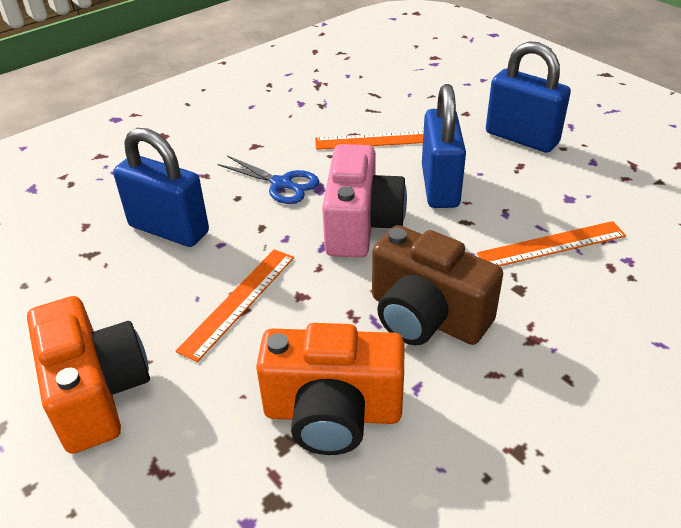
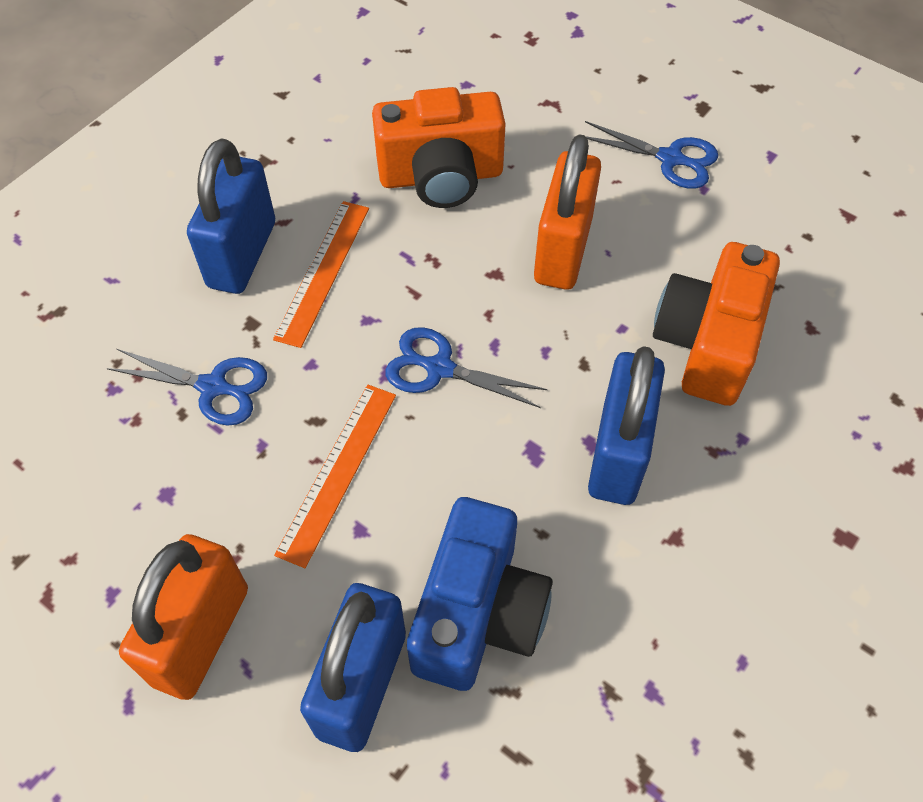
blue camera: none = 0 -> [407,497,553,691] = 1
blue scissors: [217,156,320,204] = 1 -> [107,349,267,426] [385,327,548,408] [585,121,718,189] = 3
brown camera: [372,225,503,345] = 1 -> none = 0
orange padlock: none = 0 -> [119,534,248,700] [534,134,601,290] = 2
orange ruler: [176,249,294,362] [315,131,424,150] [477,221,626,266] = 3 -> [273,201,369,348] [274,385,396,568] = 2
pink camera: [322,144,407,258] = 1 -> none = 0

